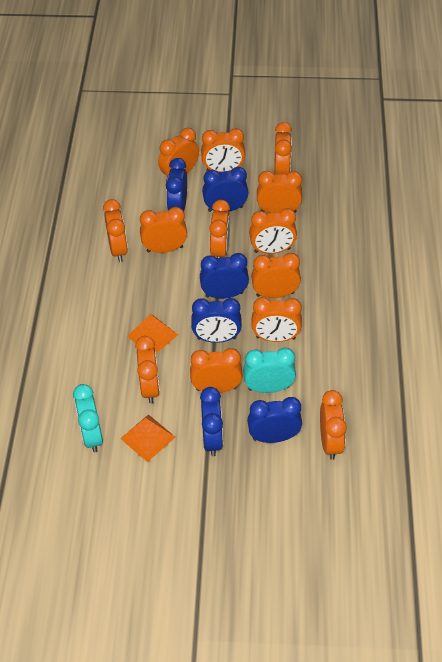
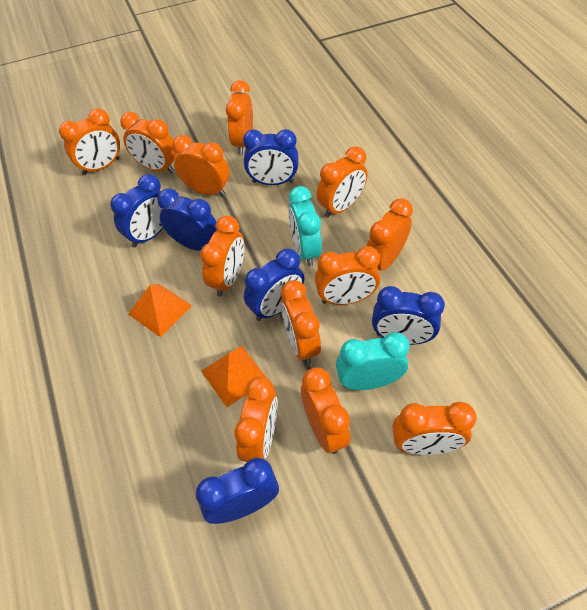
orange clock: [103,199,128,262] [135,336,160,403] [140,207,187,253] [158,128,199,182] [190,348,243,393] [201,128,245,172] [209,200,230,258] [249,208,297,254] [251,253,301,298] [251,297,302,342] [257,171,302,213] [274,122,292,175] [320,390,347,460] = 13 -> [59,108,120,175] [120,112,177,173] [172,135,230,196] [200,215,244,297] [226,80,253,154] [234,377,278,462] [281,280,321,364] [301,368,350,454] [315,246,380,305] [316,146,368,218] [367,198,413,271] [392,402,477,455] = 12

